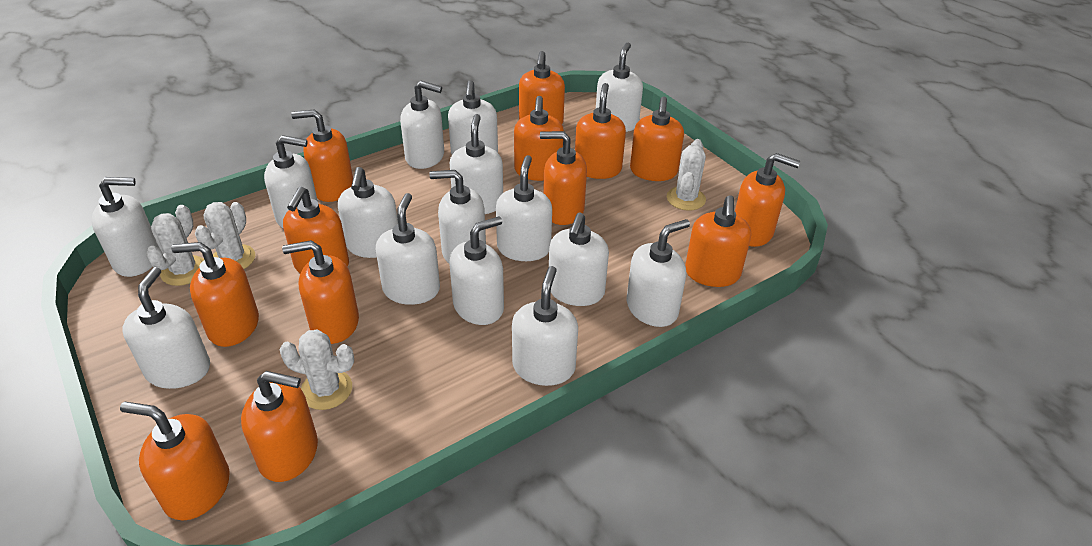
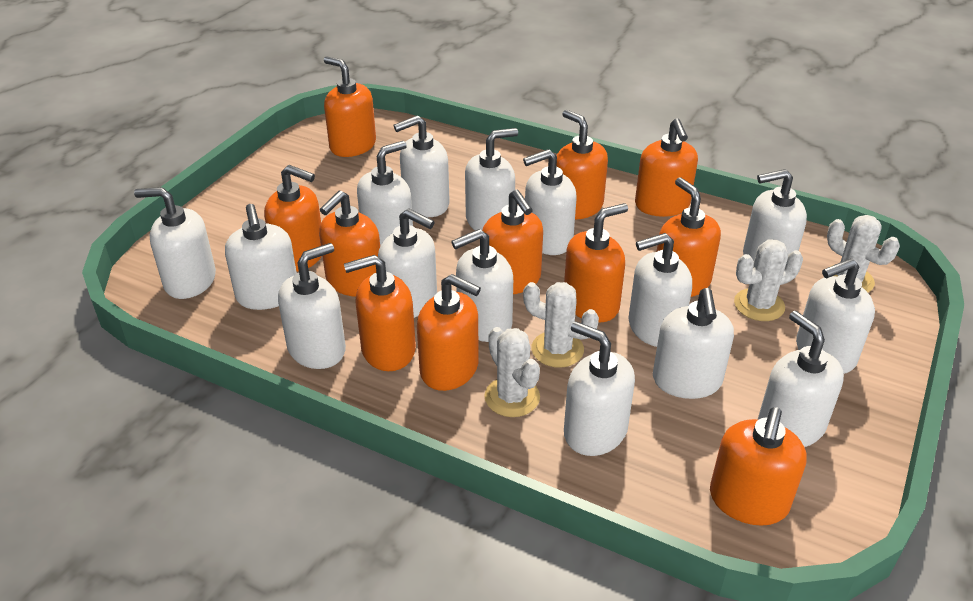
orange soap dispenser: [120,402,230,520] [171,242,259,347] [241,371,318,482] [282,240,359,344] [283,187,349,274] [291,109,353,202] [514,96,564,181] [519,51,565,124] [540,131,587,225] [575,83,626,179] [630,97,684,181] [685,195,751,287] [735,153,800,247] = 13 -> [264,165,322,272] [319,191,380,297] [324,57,376,157] [344,255,416,371] [417,274,481,391] [482,189,543,294] [556,110,608,220] [564,203,628,323] [635,118,698,217] [656,177,721,297] [710,407,807,526] = 11

